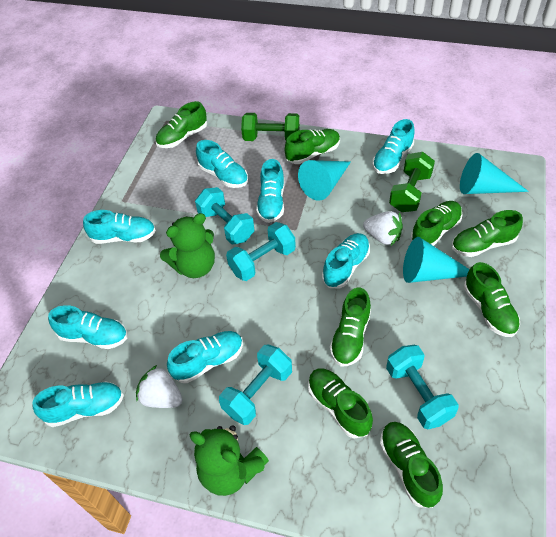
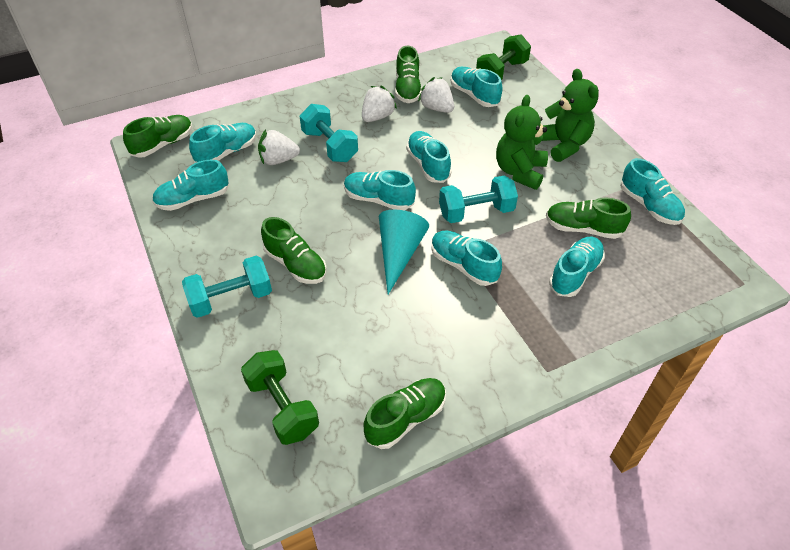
green shoe: [155,101,207,148] [285,129,340,164] [308,368,373,438] [330,288,371,367] [380,422,443,508] [411,201,463,246] [452,210,523,257] [464,262,520,337] = 8 -> [123,115,193,158] [261,217,327,284] [364,378,446,449] [395,46,422,103] [546,197,631,239] = 5
turquoise cone: [298,160,351,201] [403,237,470,283] [460,153,529,194] = 3 -> [379,210,429,294] = 1
turquoise dumbbell: [195,187,254,244] [219,345,292,425] [226,222,296,281] [386,345,459,429] = 4 -> [182,256,272,318] [300,104,358,162] [439,176,518,223] = 3
white strawberry: [136,365,183,408] [363,211,403,246] = 2 -> [258,130,300,165] [362,86,397,122] [418,77,454,113] = 3

